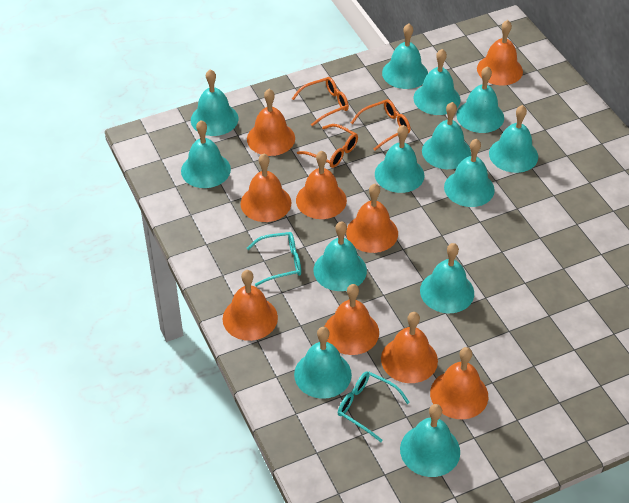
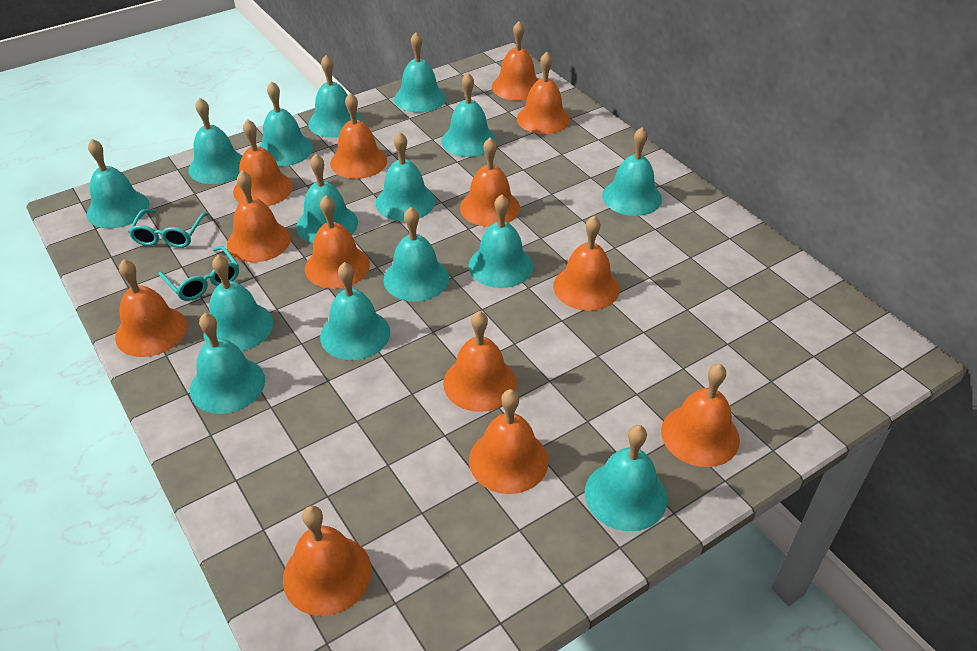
orange bell: [223,270,278,341] [241,154,291,222] [247,89,295,156] [296,151,347,219] [324,284,379,355] [346,184,398,253] [381,312,438,383] [430,347,488,419] [477,20,523,85] = 9 -> [115,259,187,357] [227,171,291,262] [233,119,293,206] [283,506,372,616] [305,195,370,289] [330,93,387,179] [443,311,517,412] [460,137,520,227] [469,389,549,494] [492,21,538,101] [517,52,570,134] [553,216,620,311] [661,364,740,467] = 13
orange glasses: [292,77,349,126] [297,124,358,168] [351,99,411,150] = 3 -> none = 0
turquoise bell: [181,120,231,188] [191,69,238,136] [294,327,352,399] [313,221,367,291] [375,125,424,193] [382,24,428,89] [400,404,460,477] [413,49,461,115] [420,243,474,313] [422,102,471,169] [444,139,495,207] [456,66,504,133] [489,105,538,173] = 13 -> [87,139,149,228] [188,98,242,184] [190,313,265,414] [203,255,273,351] [259,81,313,166] [296,154,358,243] [308,55,362,138] [320,262,390,360] [376,132,435,221] [383,207,449,302] [394,32,446,113] [442,73,497,157] [468,194,533,288] [585,425,667,531] [602,127,662,216] = 15

